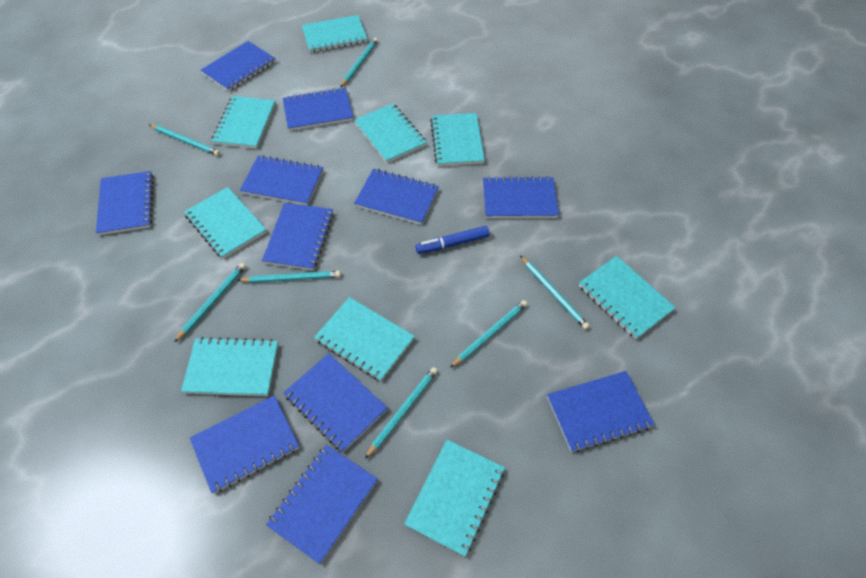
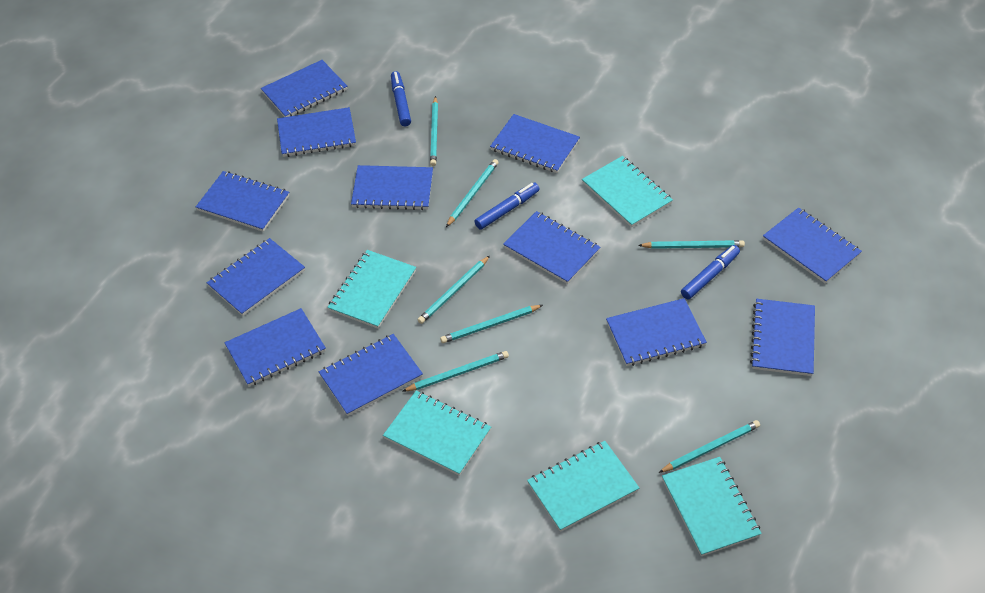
blue marker: [415,226,489,254] = 1 -> [391,71,411,126] [474,182,540,229] [681,245,740,299] = 3
blue notebook: [96,171,154,235] [190,395,299,494] [201,41,276,92] [240,155,323,206] [262,203,334,271] [266,445,378,564] [283,87,353,131] [283,353,388,452] [354,169,439,225] [483,176,559,218] [547,371,655,452] = 11 -> [196,171,289,232] [207,238,305,316] [224,308,326,386] [261,60,347,117] [277,107,356,157] [319,334,423,416] [351,165,433,210] [490,114,580,173] [503,211,601,284] [606,298,707,366] [750,299,815,376] [763,208,862,284] = 12
turquoise notebook: [181,337,278,396] [184,187,267,259] [212,96,276,149] [302,15,367,53] [314,297,415,381] [354,104,427,163] [404,440,505,557] [430,113,485,166] [579,256,676,339] = 9 -> [327,250,416,329] [383,391,491,476] [527,441,639,532] [582,156,673,227] [662,457,762,556] = 5

